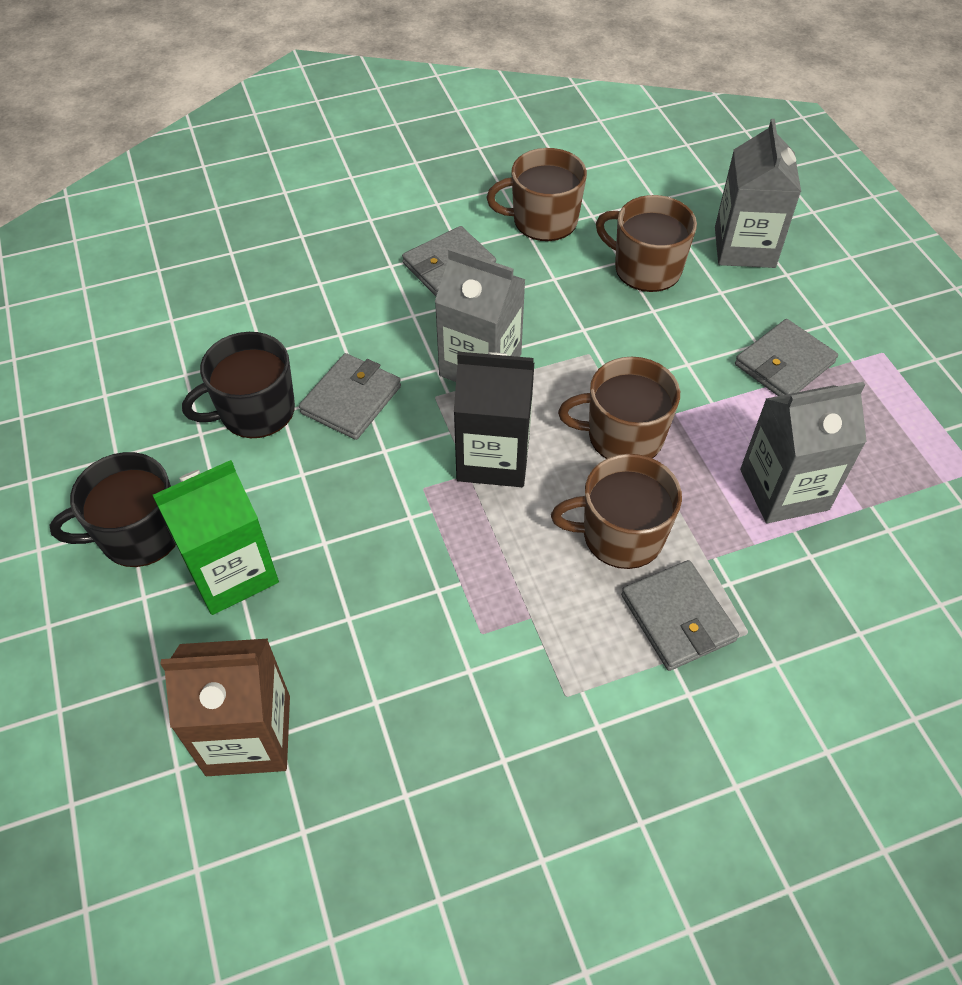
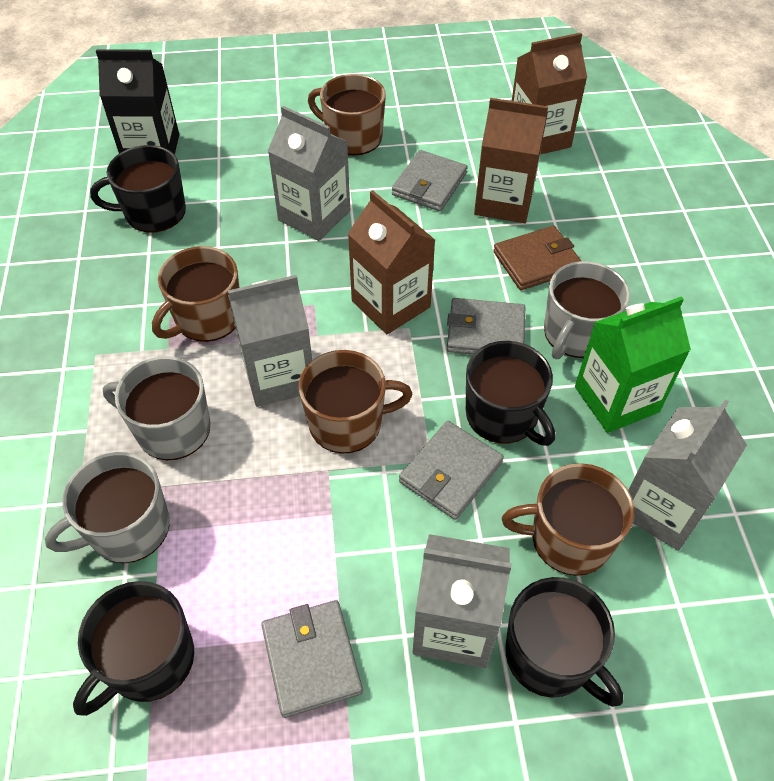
black mug: [50,452,176,567] [182,332,295,438] = 2 -> [73,581,194,716] [90,145,186,233] [466,341,555,446] [505,577,623,707] = 4
brown carton: [160,639,290,776] = 1 -> [348,190,435,334] [474,98,548,223] [512,33,587,155] = 3
brown wallet: none = 0 -> [493,226,581,290] = 1
grey carton: [435,248,525,382] [715,119,801,268] [740,382,867,523] = 3 -> [228,275,312,407] [268,106,350,241] [413,534,512,668] [628,400,747,551] = 4
grey mug: none = 0 -> [45,452,170,563] [103,356,210,460] [544,261,630,359] = 3

